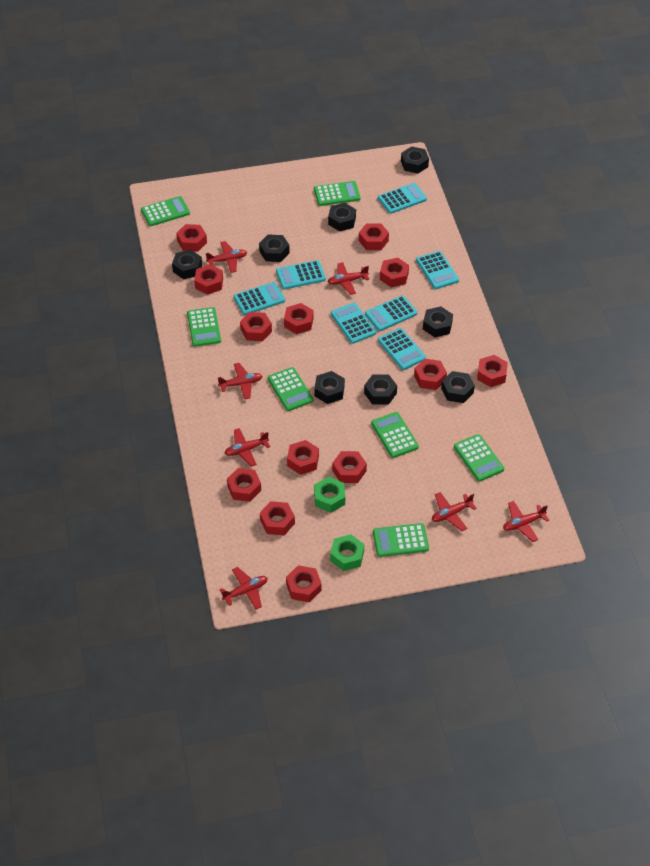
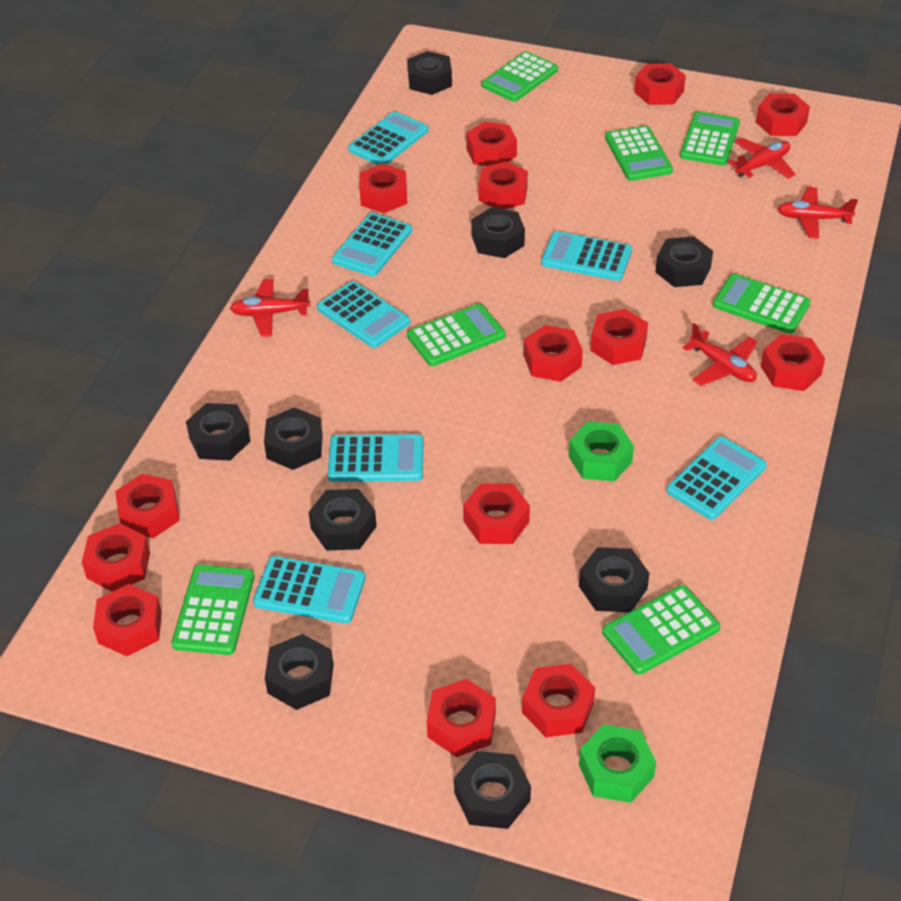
black nut: [172,250,202,279] [259,235,290,262] [314,371,345,404] [328,203,356,231] [364,374,397,405] [401,146,429,174] [423,307,453,337] [441,371,475,403] = 8 -> [186,403,251,461] [264,407,323,470] [265,634,334,710] [308,489,377,551] [407,51,452,95] [454,751,531,829] [472,207,525,258] [579,547,649,612] [655,236,713,287] = 9
red nut: [176,224,207,252] [194,264,223,295] [227,468,261,502] [240,312,272,341] [260,501,295,535] [284,303,314,334] [286,565,322,602] [287,440,319,475] [332,451,367,483] [359,223,389,250] [380,258,409,287] [414,359,447,390] [477,355,508,387] = 13 -> [82,523,150,592] [93,584,162,656] [115,474,180,538] [360,164,407,213] [427,679,496,757] [463,483,530,544] [466,122,517,166] [478,161,528,210] [522,664,595,737] [524,325,583,382] [590,309,648,365] [634,63,686,105] [756,93,810,136] [761,334,825,391] = 14
red plane: [205,241,247,273] [218,363,262,399] [219,567,267,609] [225,428,270,467] [328,262,369,295] [432,492,477,531] [503,501,549,542] = 7 -> [230,279,310,337] [683,323,758,386] [728,138,796,179] [777,187,858,239] = 4

